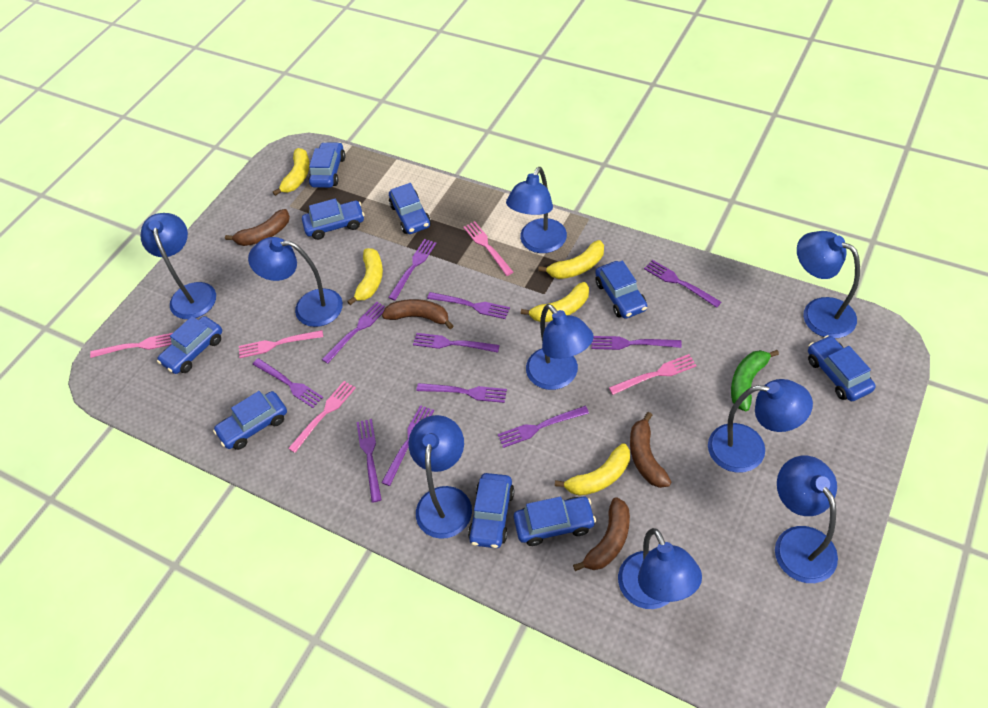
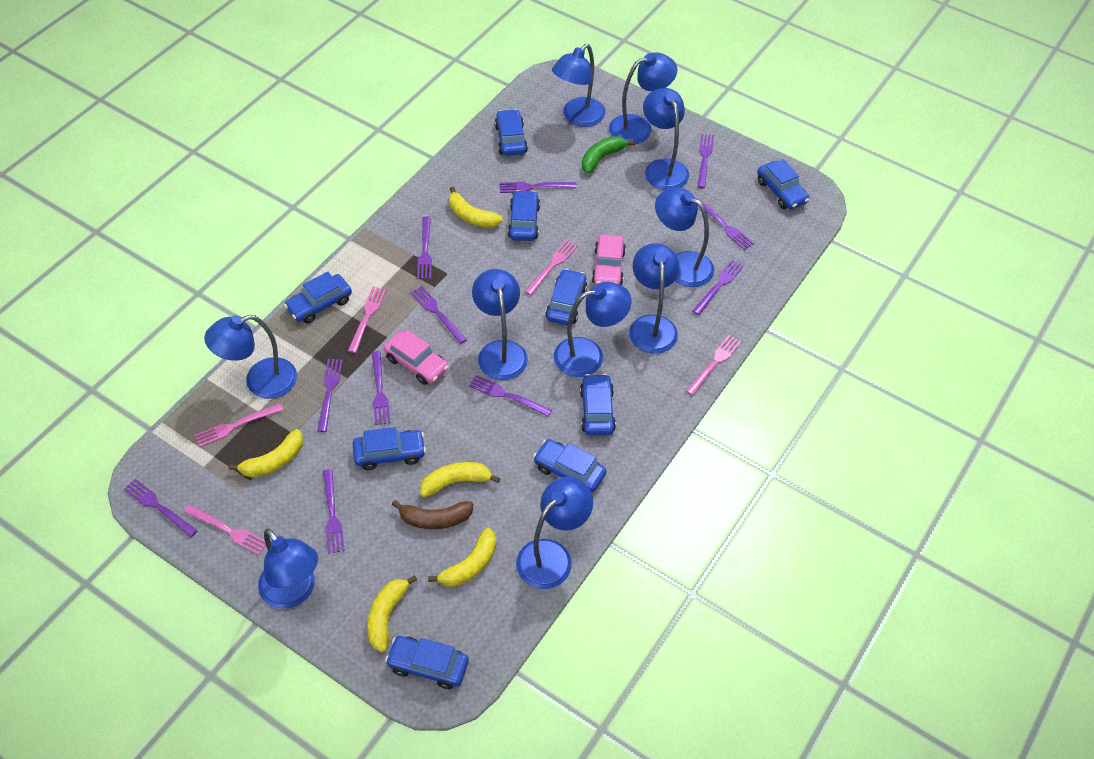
blue lamp: [140,213,216,319] [248,237,343,327] [408,415,472,539] [506,167,567,253] [526,304,594,390] [618,528,702,609] [708,379,813,473] [775,456,838,583] [797,231,860,338] = 9 -> [204,315,297,399] [258,529,318,609] [472,269,528,380] [516,477,593,589] [552,44,605,127] [554,282,632,377] [609,52,678,144] [629,243,680,354] [643,88,689,190] [655,188,714,287] = 10
brown banana: [225,209,290,246] [382,299,453,329] [573,497,630,571] [630,412,671,488] = 4 -> [392,500,474,529] = 1
pink car: none = 0 -> [384,330,449,385] [592,234,626,285] = 2

